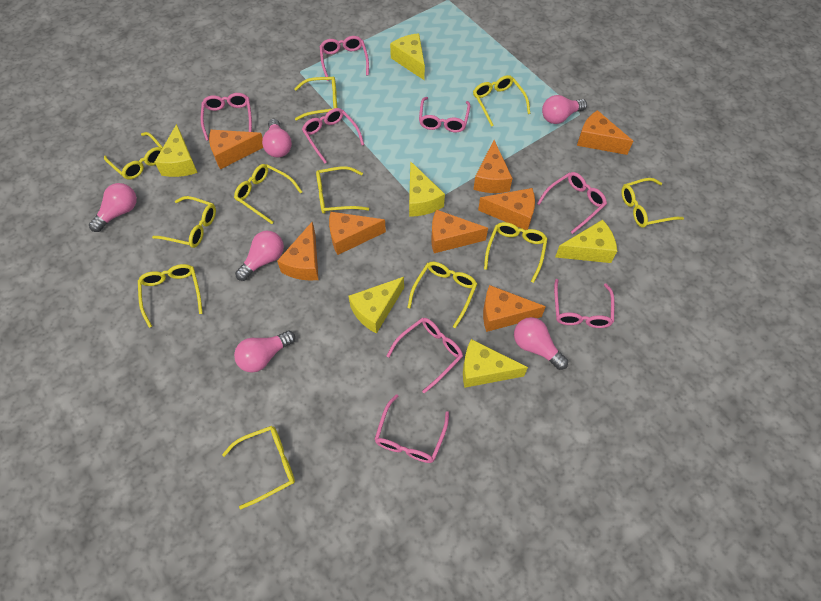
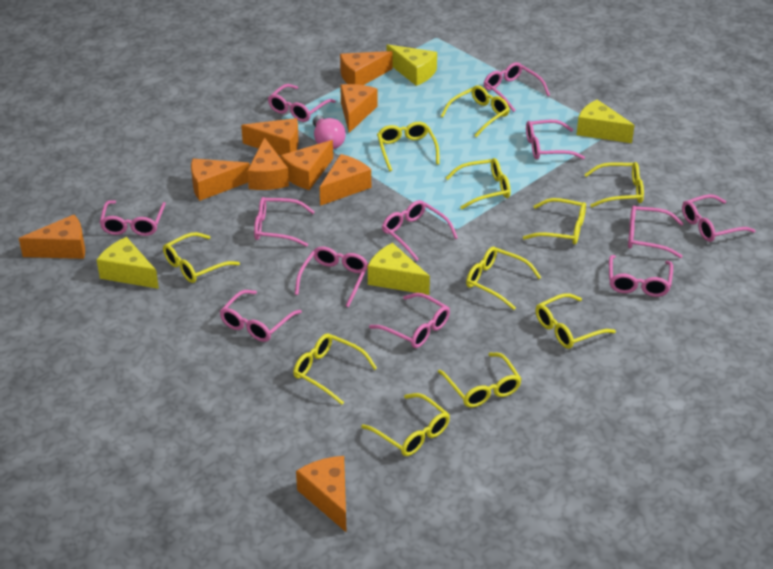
orange cheese: [209,130,263,169] [277,221,319,281] [329,212,386,255] [431,209,488,253] [473,140,513,193] [478,188,535,230] [483,285,546,332] [577,110,633,155] = 8 -> [19,215,85,259] [191,159,250,201] [241,118,299,155] [247,138,289,190] [280,140,333,190] [296,456,347,533] [319,154,371,206] [340,51,392,85] [340,84,377,133] = 9
pink glasses: [201,93,252,141] [302,108,364,163] [320,36,369,81] [374,394,449,463] [387,318,463,394] [419,97,470,132] [537,172,607,234] [554,279,615,328] = 8 -> [100,200,166,236] [220,290,302,342] [254,197,315,247] [268,84,336,122] [295,246,368,307] [369,293,450,348] [382,200,458,261] [484,62,550,112] [526,120,585,160] [609,255,673,297] [628,205,684,258] [682,194,756,242] = 12
pink light bulb: [89,183,137,232] [234,331,295,373] [235,231,284,281] [262,119,292,158] [514,317,568,370] [542,95,587,124] = 6 -> [313,115,346,150] = 1
yellow cheese: [155,124,198,177] [349,277,404,334] [390,33,425,80] [409,161,445,217] [463,339,528,388] [555,220,617,263] = 6 -> [97,237,159,289] [368,243,430,295] [387,44,437,86] [577,100,634,143] = 4

